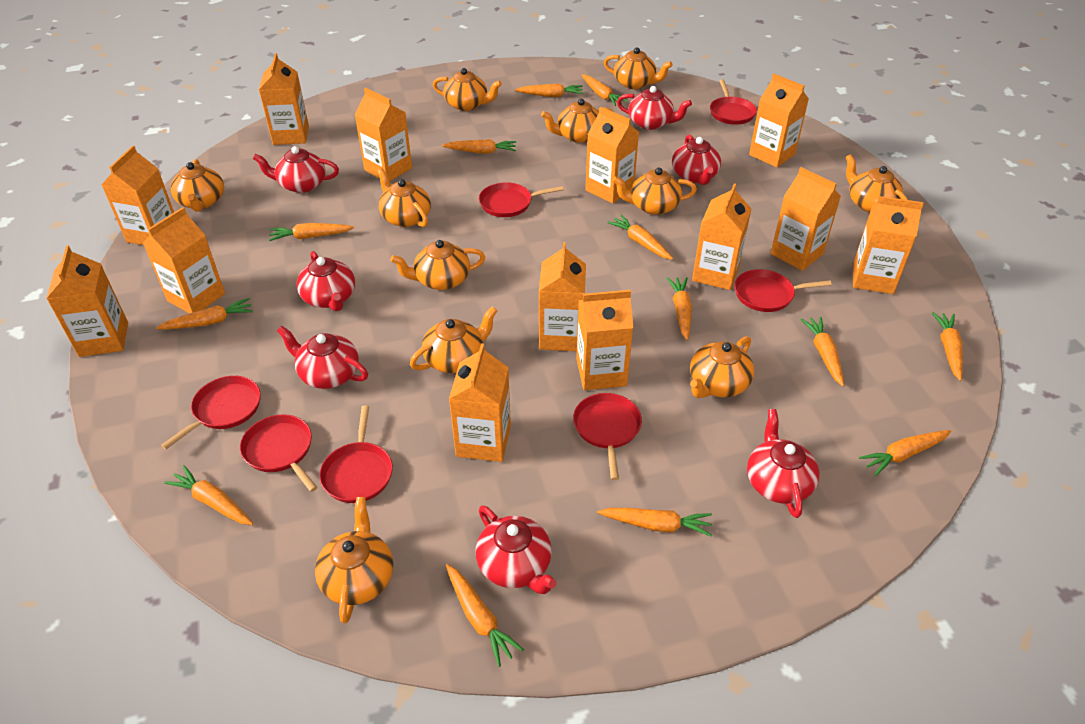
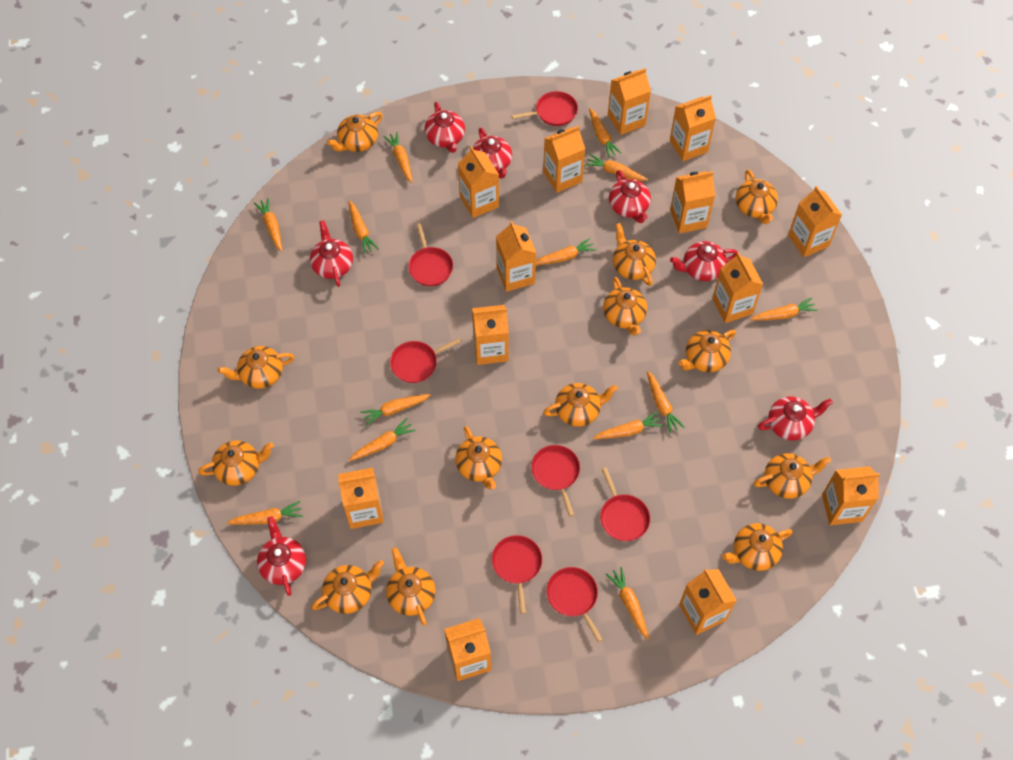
orange teapot: [171,159,224,212] [315,497,393,624] [377,168,431,227] [390,240,485,290] [410,306,497,373] [433,68,502,111] [541,99,614,143] [604,47,673,89] [612,167,697,215] [690,336,754,398] [846,154,908,213] = 11 -> [198,440,274,486] [218,346,294,389] [312,560,384,614] [327,112,382,152] [386,547,436,626] [455,426,502,490] [543,383,618,427] [603,277,647,336] [613,223,656,286] [679,330,736,372] [722,523,793,571] [736,169,778,224] [754,453,831,499] = 13

